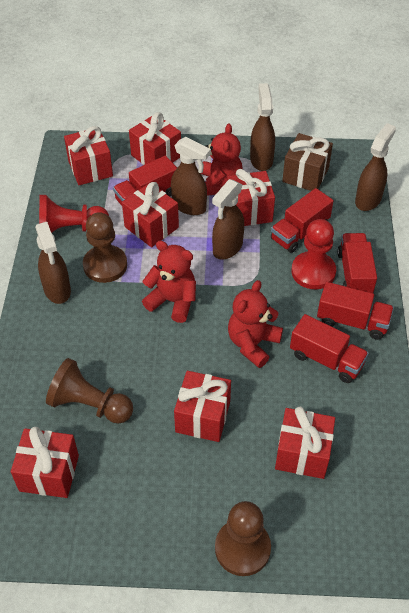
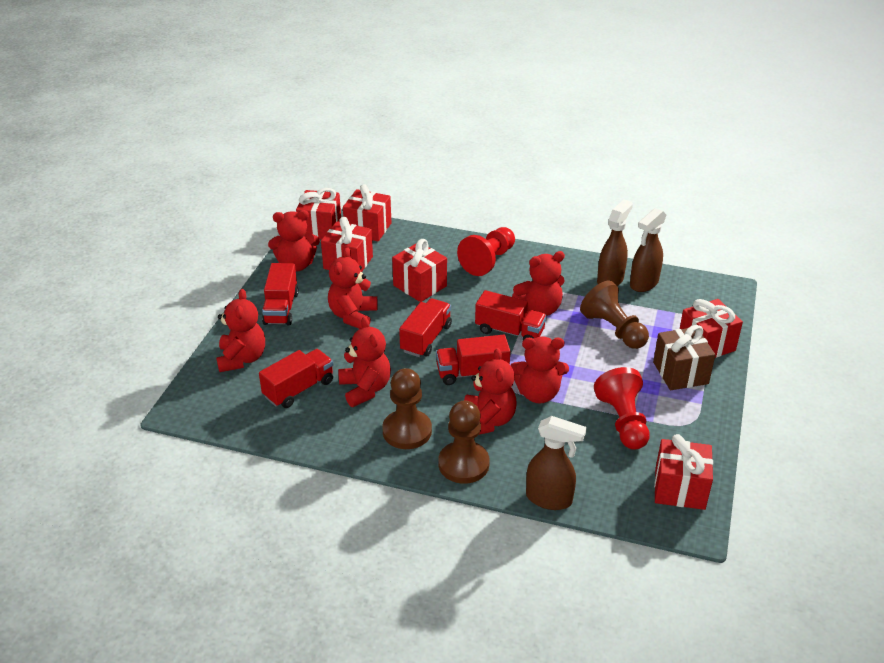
brown spray bottle: [35,222,71,304] [171,137,211,215] [212,179,244,260] [250,83,275,171] [355,123,396,211] = 5 -> [526,416,587,510] [597,200,633,286] [630,208,666,292] = 3
red gift: [11,427,79,498] [64,126,113,185] [122,182,179,247] [129,112,181,165] [174,371,231,442] [227,169,275,226] [275,407,335,479] = 7 -> [296,188,341,239] [321,217,373,272] [343,184,391,241] [392,239,447,302] [654,434,713,510] [680,299,743,358] = 6
red teddy bear: [142,241,196,323] [200,123,243,196] [228,280,283,368] = 3 -> [216,289,265,372] [268,210,320,272] [328,247,378,329] [338,317,391,407] [464,348,517,435] [511,336,569,404] [512,251,565,316] = 7

